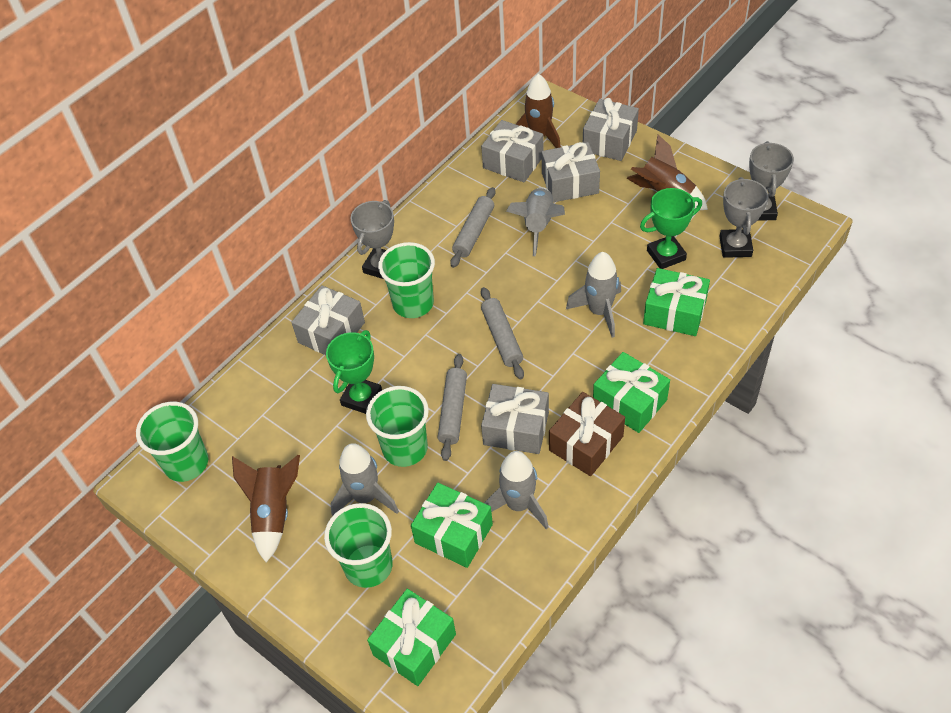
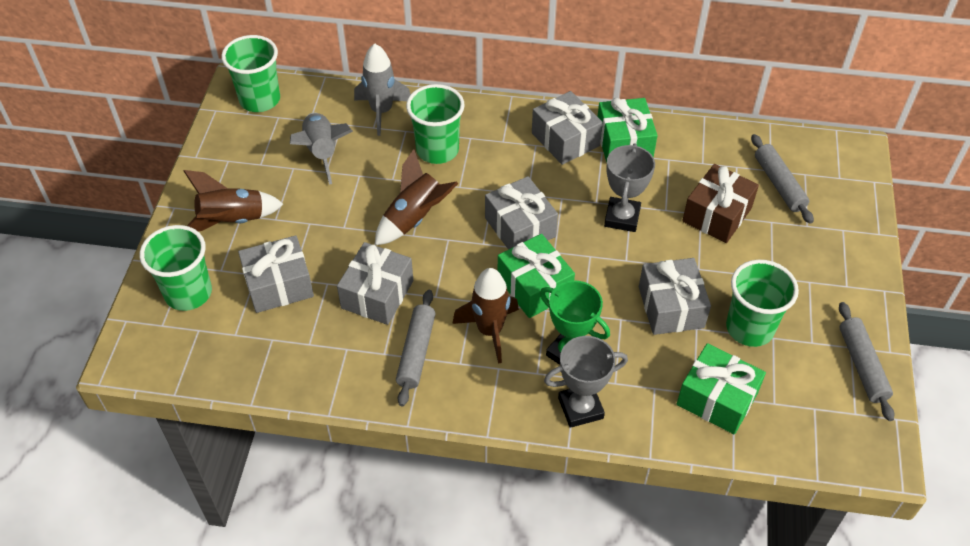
green gift: [367,589,456,686] [411,483,493,568] [593,352,670,433] [643,268,710,336] = 4 -> [498,234,575,318] [597,98,658,163] [677,343,766,435] = 3
green trophy: [326,330,382,414] [640,188,702,269] = 2 -> [540,280,610,365] = 1
grey rocket: [331,443,399,516] [484,451,549,530] [506,187,565,256] [566,252,621,338] = 4 -> [290,113,353,185] [354,43,411,136] = 2
grey trophy: [350,200,394,279] [719,177,769,258] [749,141,794,221] = 3 -> [544,336,628,428] [604,143,655,232] = 2

